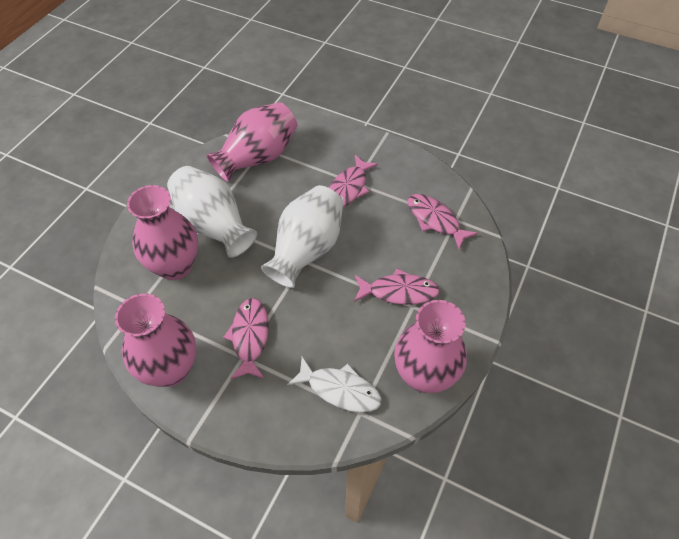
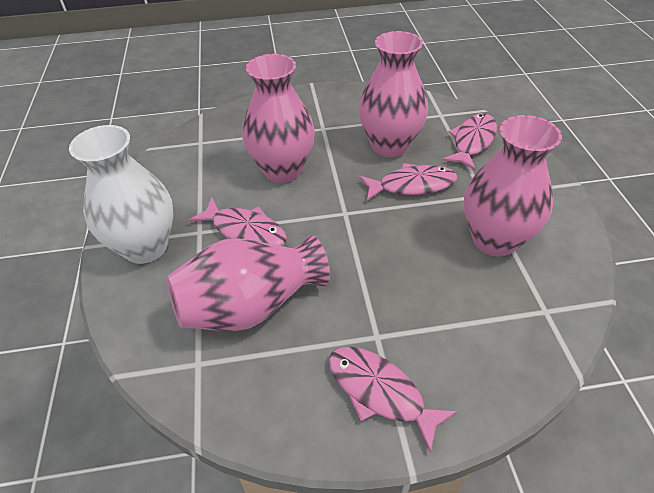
white fish: [287,357,381,412] = 1 -> none = 0
white vase: [167,166,257,258] [261,185,343,288] = 2 -> [69,125,173,264] = 1

